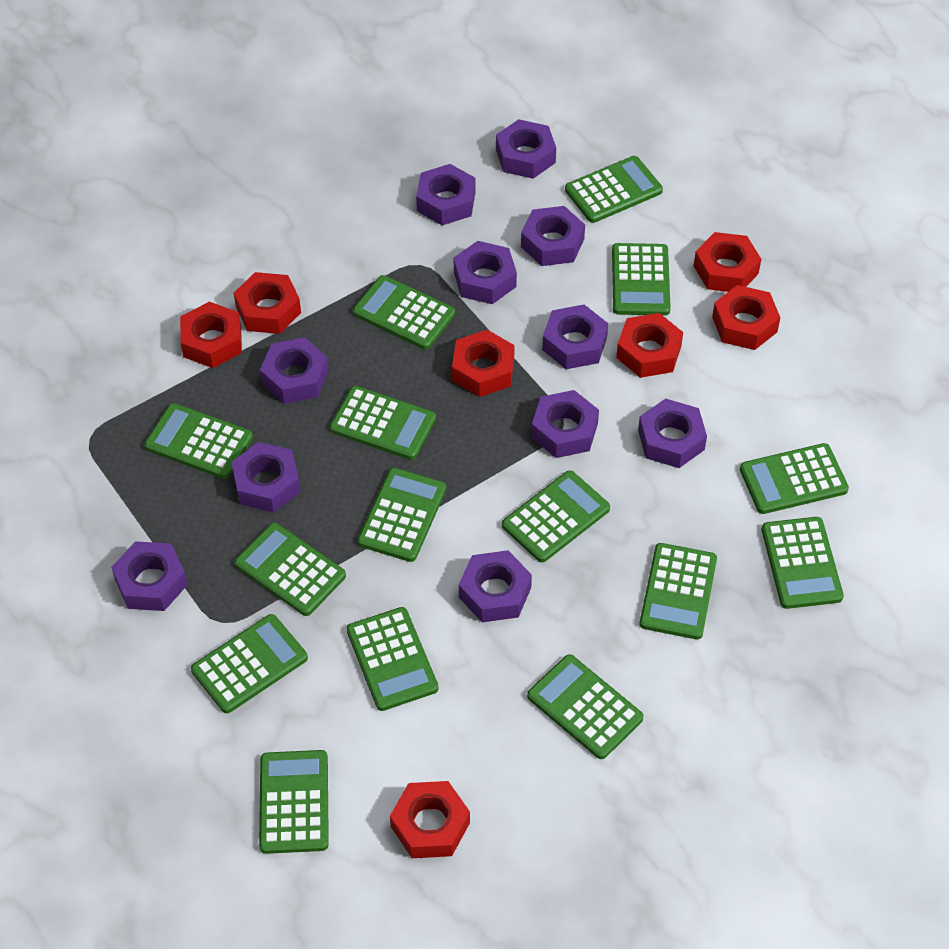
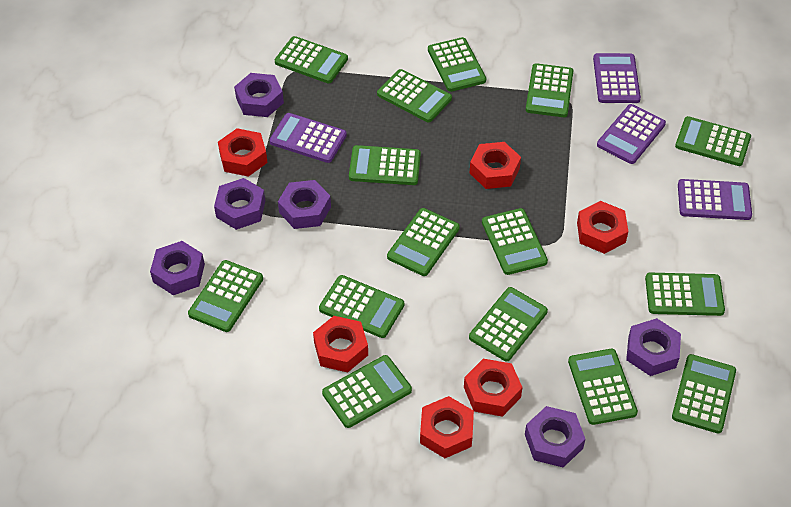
purple calculator: none = 0 -> [270,113,347,163] [593,53,641,103] [597,104,666,164] [678,179,752,220] = 4
purple nut: [111,541,188,611] [231,442,301,513] [260,337,329,404] [416,164,475,225] [454,241,517,304] [459,550,532,622] [496,119,556,179] [521,206,585,266] [531,390,599,458] [542,305,608,369] [638,398,707,468] = 11 -> [150,241,205,295] [214,178,265,230] [234,73,284,117] [278,180,331,229] [525,406,585,468] [626,318,681,376] = 6
red nut: [180,302,242,368] [234,272,301,334] [390,781,470,858] [452,330,515,397] [616,313,683,378] [694,232,761,292] [712,285,780,350] = 7 -> [218,128,268,177] [313,316,368,372] [420,396,474,458] [464,359,523,417] [470,142,521,189] [577,201,628,254] = 6

